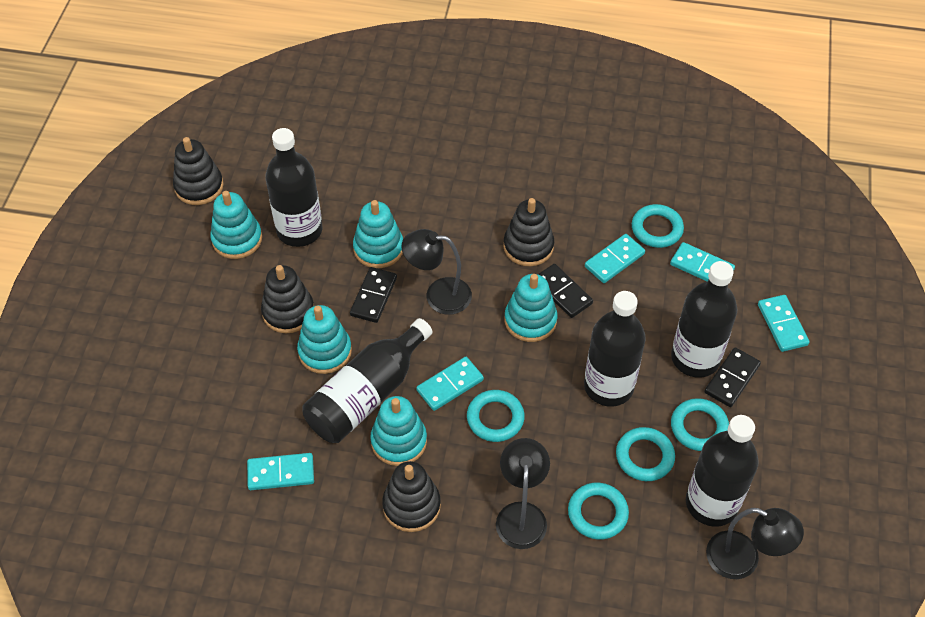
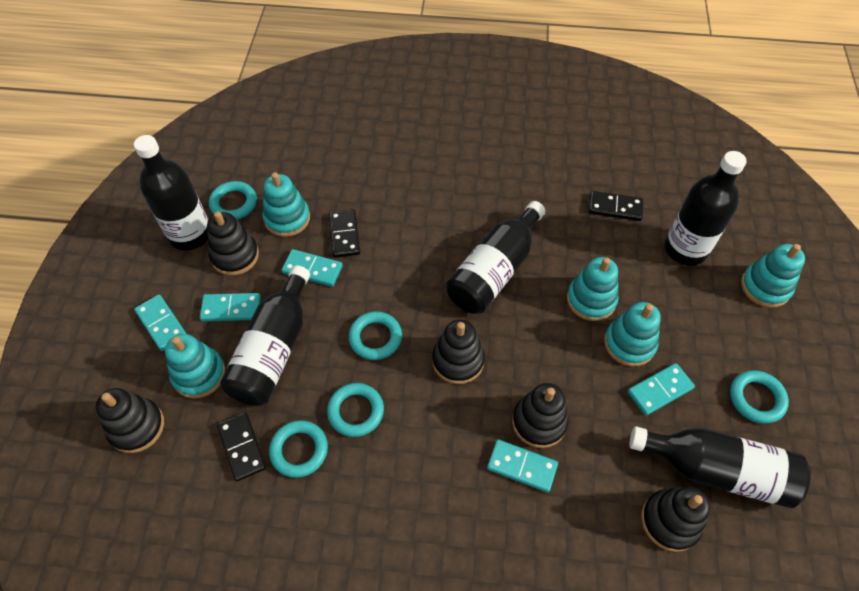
black lamp: [402,229,472,315] [496,438,550,549] [706,508,804,579] = 3 -> none = 0
black stacking toy: [173,137,224,205] [261,265,314,333] [382,461,441,532] [504,198,554,266] = 4 -> [96,388,164,453] [207,211,259,276] [432,320,485,384] [512,383,569,448] [641,487,710,552] = 5

